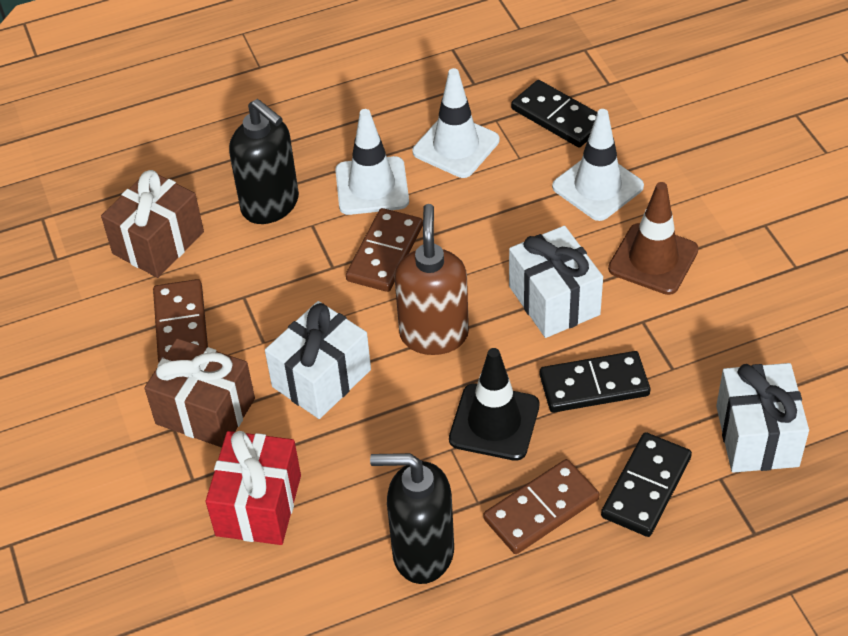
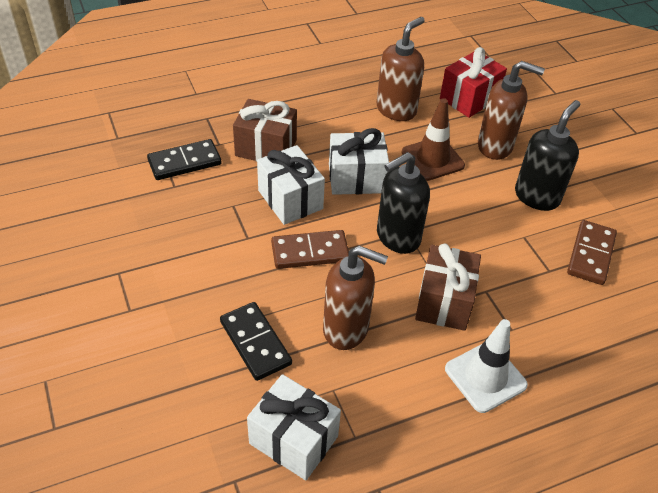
black domino: [511,80,597,147] [540,351,650,413] [601,432,692,537] = 3 -> [147,139,221,180] [220,302,292,381] = 2
black traffic cone: [449,348,539,461] = 1 -> none = 0
brown domino: [153,279,208,362] [346,208,423,292] [483,459,599,554] = 3 -> [271,230,349,269] [567,220,617,285] = 2
brown soap dispenser: [394,204,469,355] = 1 -> [323,246,388,350] [377,17,425,121] [478,61,545,160] = 3
white traffic cone: [335,109,409,215] [413,68,499,178] [552,109,644,221] = 3 -> [445,319,528,413] = 1

